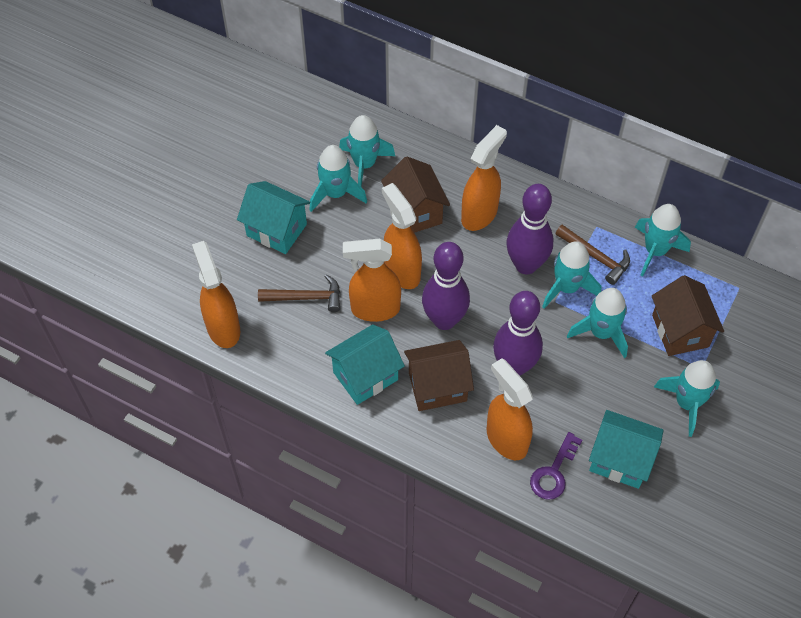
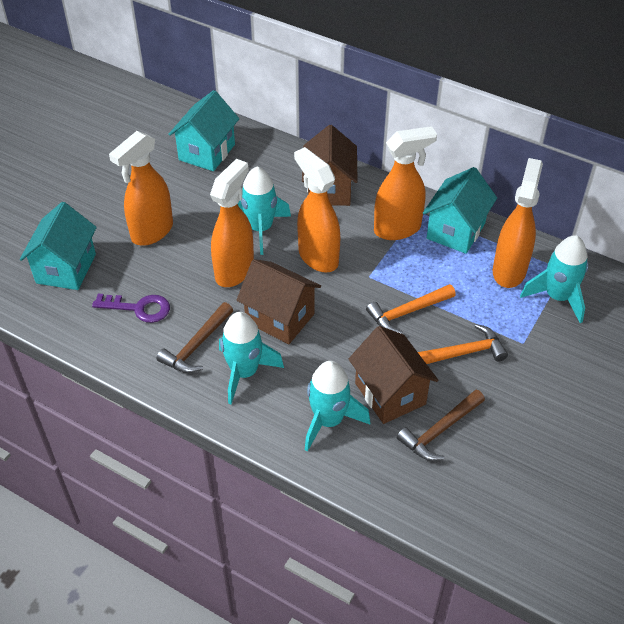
orange hammer: none = 0 -> [366,284,456,334] [418,324,508,364] = 2
purple bowling pin: [422,242,470,330] [493,291,543,376] [506,184,554,274] = 3 -> none = 0
turquoise rocket: [309,145,367,212] [339,115,395,187] [542,241,601,309] [567,288,628,358] [635,204,691,277] [654,360,720,437] = 6 -> [219,312,284,404] [238,166,291,255] [305,361,370,452] [520,235,588,323] = 4

